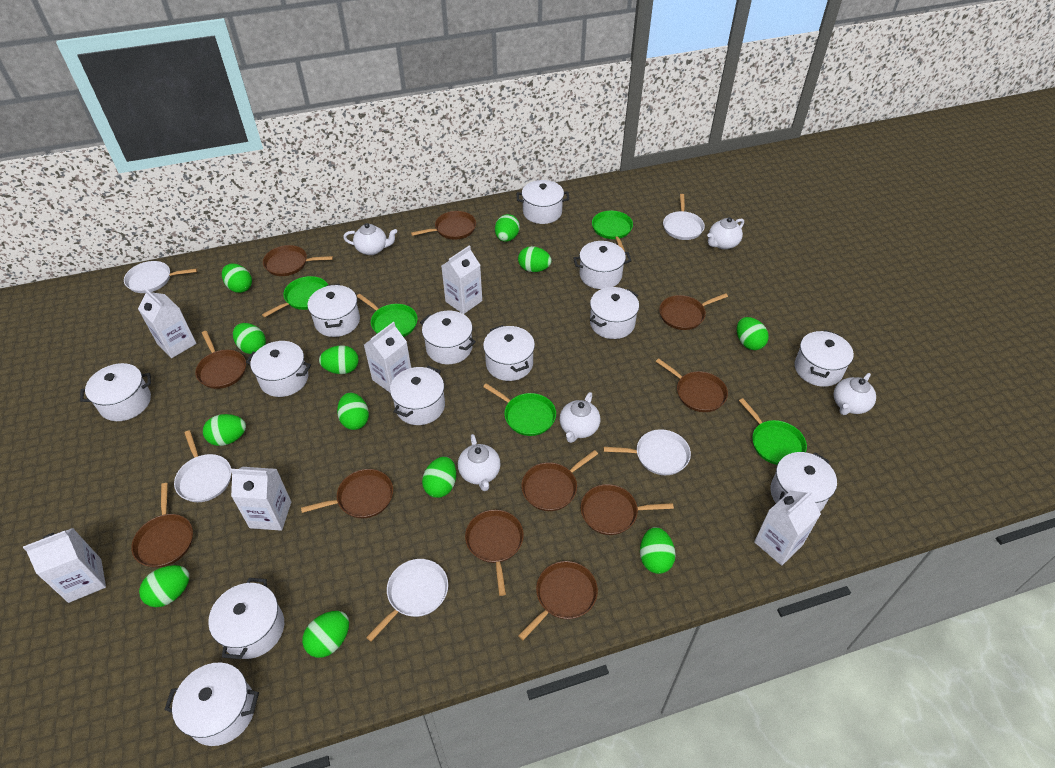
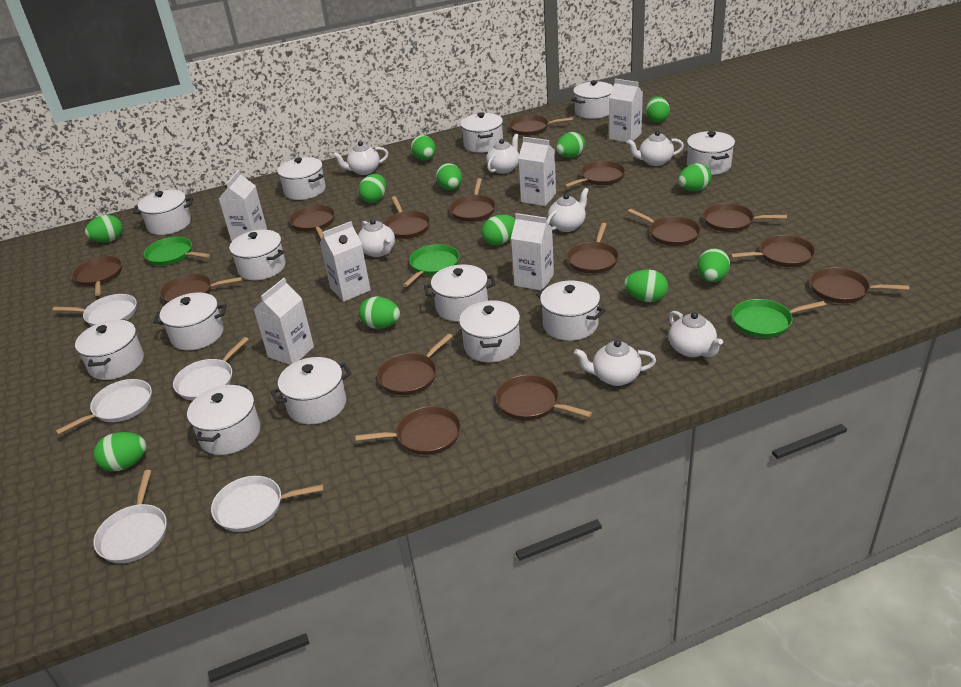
brown pan: [131,483,193,568] [195,331,246,389] [263,245,333,276] [301,469,393,518] [411,211,476,240] [465,510,524,596] [518,561,598,640] [521,450,598,511] [581,484,674,535] [656,358,728,412] [659,293,728,330] = 11 -> [72,256,122,296] [160,274,242,303] [289,205,335,239] [355,406,461,455] [377,333,453,395] [384,196,430,239] [449,178,496,222] [496,375,592,420] [509,115,573,136] [564,161,625,188] [567,223,619,274] [628,209,701,246] [703,203,787,232] [730,235,816,267] [810,267,909,303] = 15
green pan: [262,276,328,317] [357,294,418,337] [483,383,556,436] [592,211,633,252] [739,398,807,465] = 5 -> [144,237,210,266] [403,244,460,287] [732,299,826,338] = 3
white teapot: [343,223,397,255] [458,434,501,491] [560,392,600,443] [707,217,744,249] [834,373,876,415] = 5 -> [333,141,388,175] [358,219,395,257] [486,134,519,174] [547,188,589,232] [574,340,656,386] [627,131,684,166] [669,311,723,357] = 7

